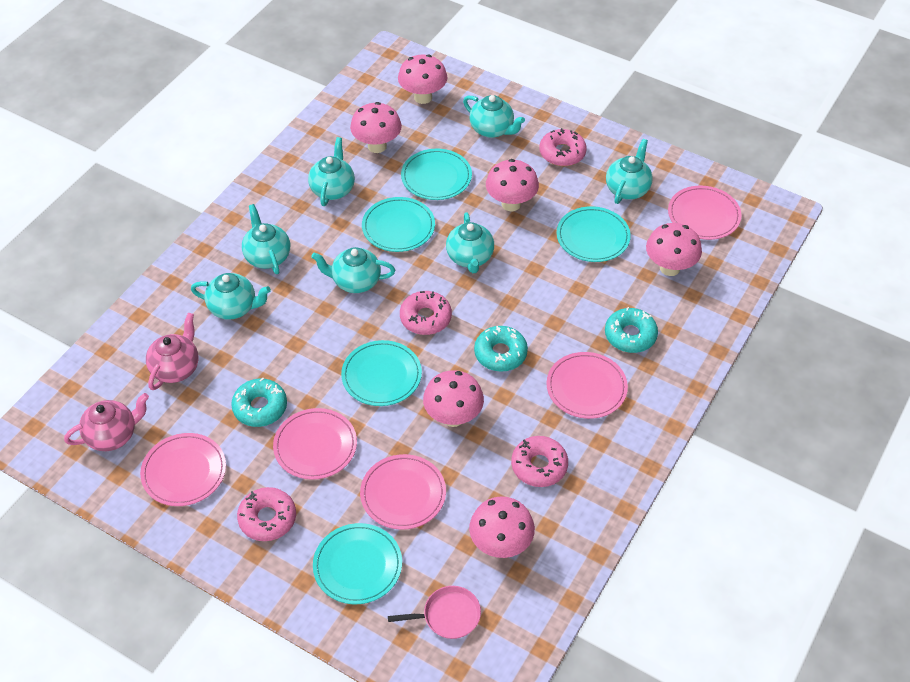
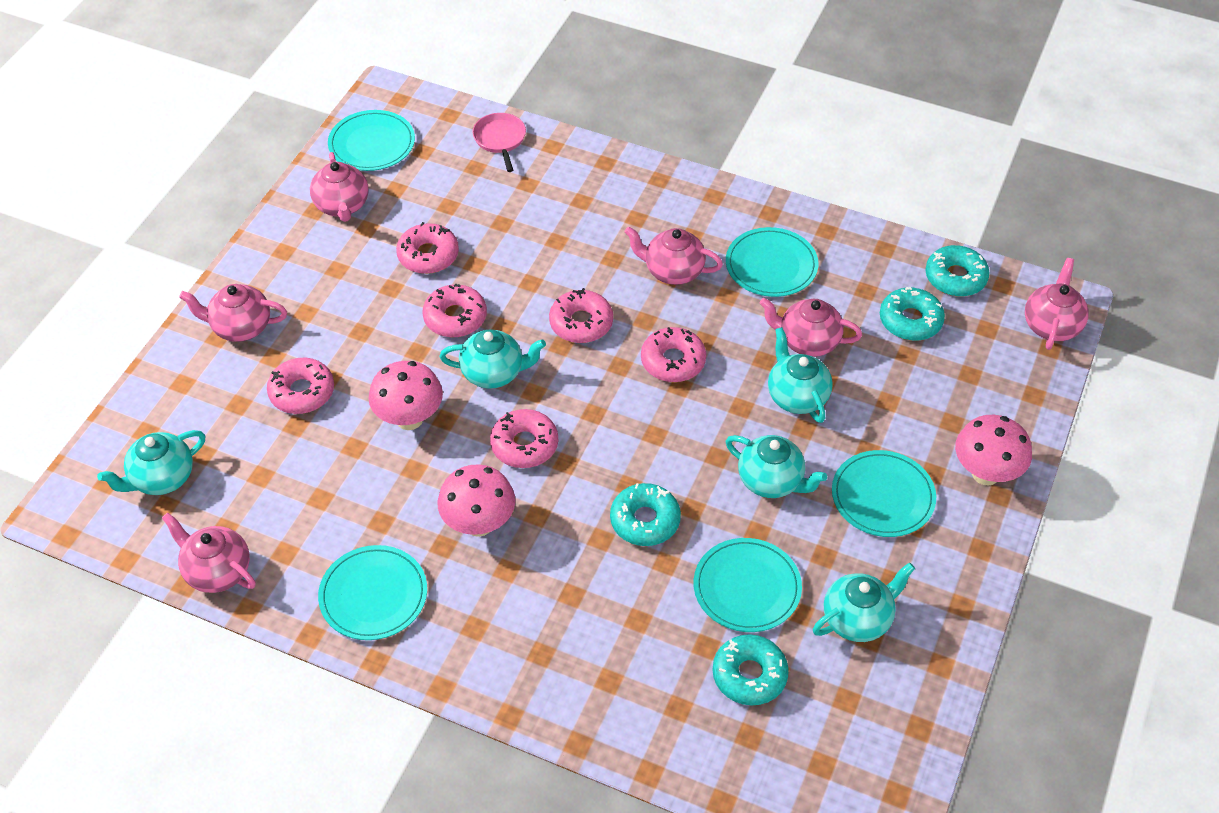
pink donut: [237,487,296,541] [400,291,452,335] [511,436,568,487] [539,128,587,166] = 4 -> [267,358,334,414] [396,222,459,274] [422,284,487,337] [490,409,558,468] [549,288,613,343] [641,327,706,382] = 6
pink mushroom: [350,102,402,153] [398,54,447,104] [423,370,484,427] [469,496,535,558] [486,159,539,211] [646,223,702,276] = 6 -> [368,361,443,430] [438,464,515,537] [955,415,1032,486] = 3
pink plate: [140,433,226,506] [273,408,357,480] [360,454,446,530] [546,352,628,419] [668,186,741,240] = 5 -> none = 0
pink teapot: [64,393,149,451] [146,313,199,390] = 2 -> [162,513,256,593] [179,284,287,342] [310,152,369,222] [624,227,723,285] [760,298,862,357] [1025,258,1089,350] = 6
turquoise donut: [231,378,287,427] [474,326,528,372] [605,307,658,353] = 3 -> [610,483,681,546] [712,634,789,705] [880,287,945,341] [926,245,989,296] = 4
turquoise teapot: [191,273,271,320] [242,204,290,274] [308,137,355,206] [311,247,395,293] [446,212,494,273] [463,95,525,138] [606,139,653,204] = 7 -> [97,430,205,495] [440,329,546,389] [726,435,827,498] [768,327,833,423] [813,563,915,642] = 5

